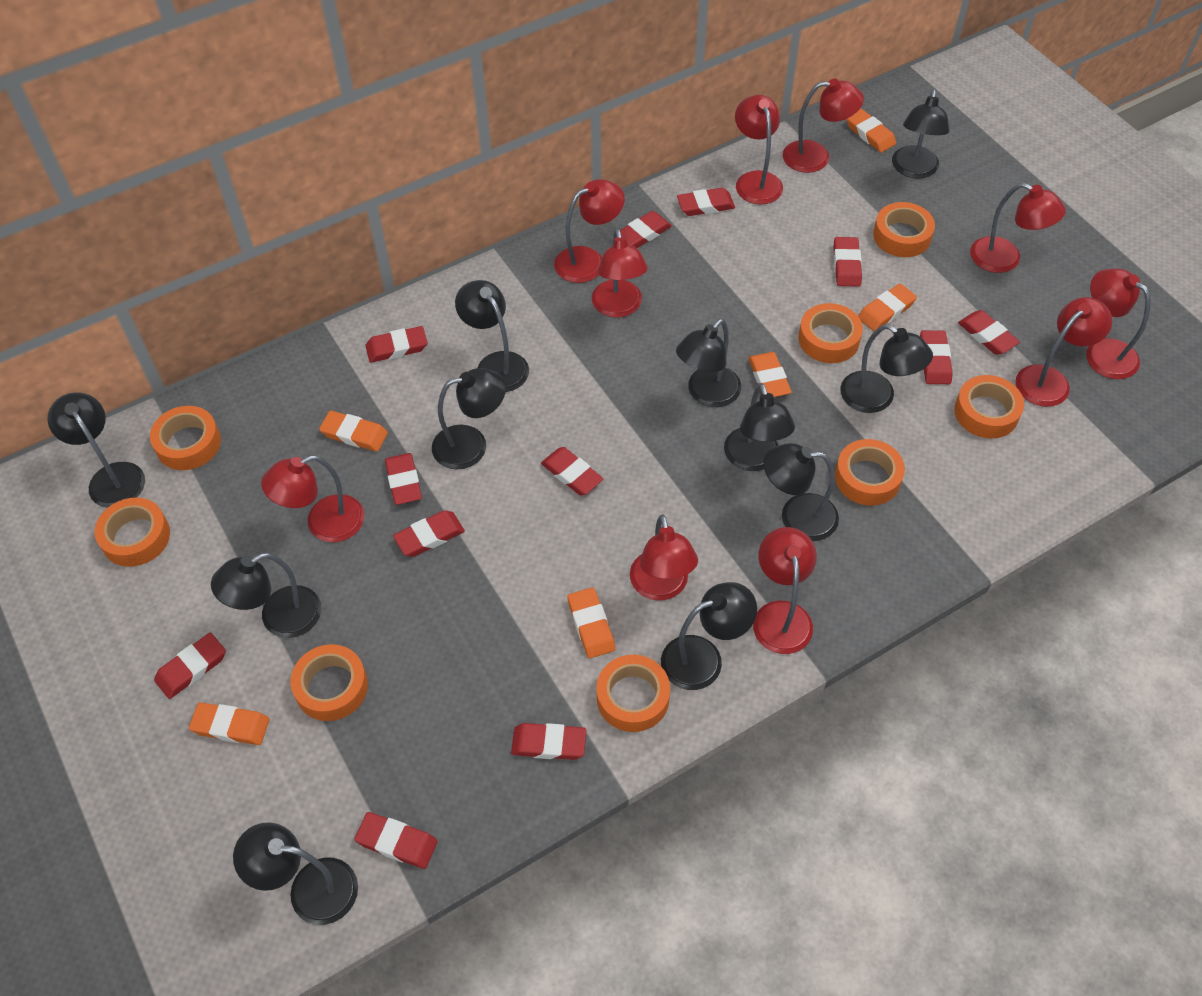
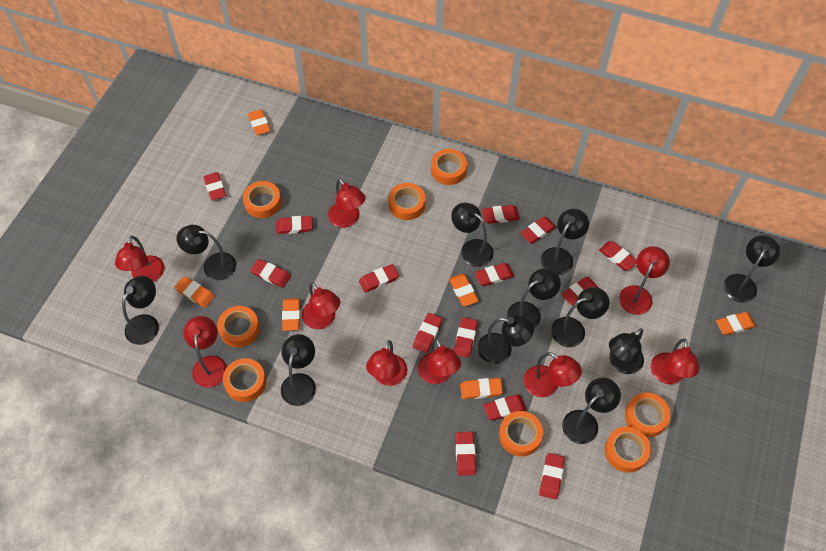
red eraser: [154,633,226,699] [354,812,438,869] [366,326,427,363] [385,453,422,505] [393,510,465,557] [511,723,586,760] [541,447,603,495] [620,211,672,248] [677,188,735,216] [833,237,862,287] [920,330,953,384] [958,310,1020,355] = 12 -> [203,172,226,200] [250,259,291,288] [276,216,313,234] [359,264,399,293] [413,313,443,353] [454,317,478,358] [455,432,476,476] [474,263,514,286] [482,205,520,224] [483,394,527,421] [520,217,556,244] [539,453,565,500] [561,277,599,305] [599,241,637,270] = 14
red lamp: [261,455,364,542] [554,179,625,283] [592,228,648,318] [630,514,698,601] [735,95,783,205] [753,527,817,654] [783,78,864,173] [970,183,1066,273] [1016,297,1112,407] [1086,269,1151,379] = 10 -> [115,236,164,282] [183,316,227,388] [302,282,340,329] [328,179,366,228] [366,340,407,386] [418,338,461,384] [524,352,582,397] [619,246,670,315] [650,338,699,384] = 9

